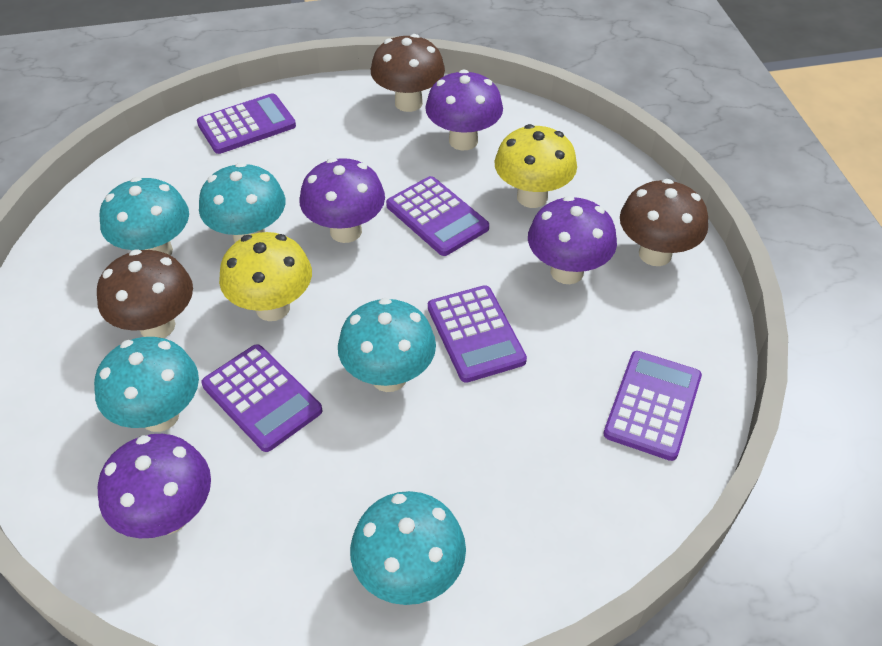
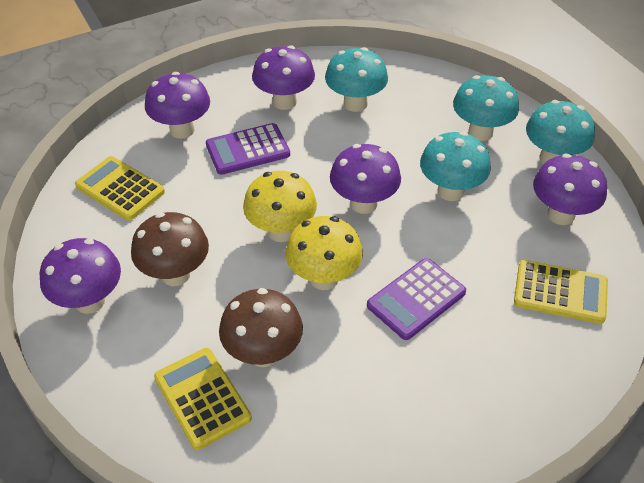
brown mushroom: [97,249,193,338] [371,34,445,112] [620,179,708,266] = 3 -> [131,212,209,286] [219,288,303,367] = 2
purple calculator: [197,93,296,154] [201,344,322,452] [386,176,489,256] [428,285,527,383] [603,351,702,461] = 5 -> [206,123,290,175] [367,258,466,340] = 2
purple mushroom: [98,434,211,538] [299,158,385,243] [425,69,503,150] [528,196,617,284] = 4 -> [40,238,121,314] [145,72,210,139] [252,45,315,110] [330,144,401,214] [533,154,607,225] = 5
turquoise mushroom: [94,337,199,432] [100,177,189,256] [199,162,285,242] [338,298,436,392] [350,491,466,605] = 5 -> [325,47,388,112] [420,132,491,201] [453,75,519,141] [526,100,595,164] = 4
yellow calculator: none = 0 -> [75,156,165,220] [154,348,252,450] [514,260,608,324] = 3

